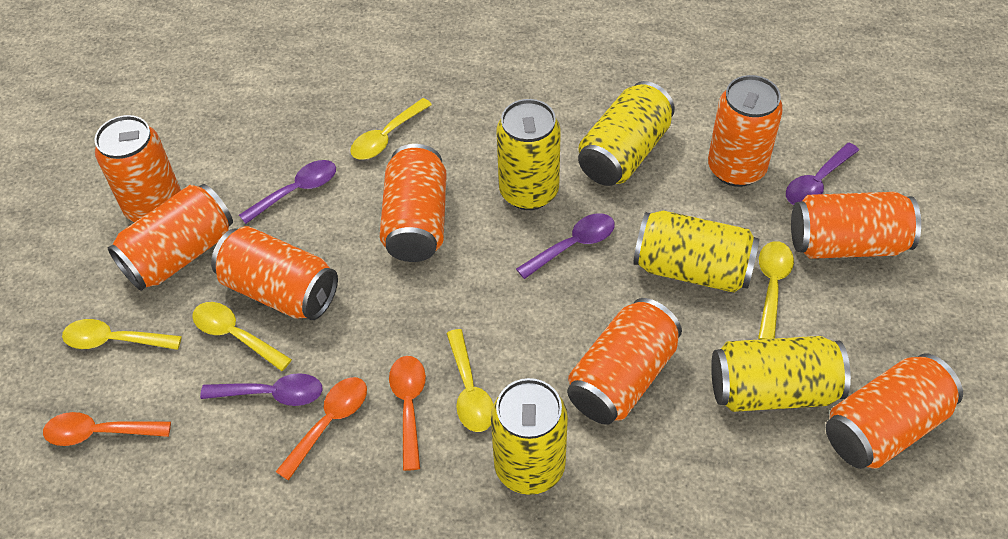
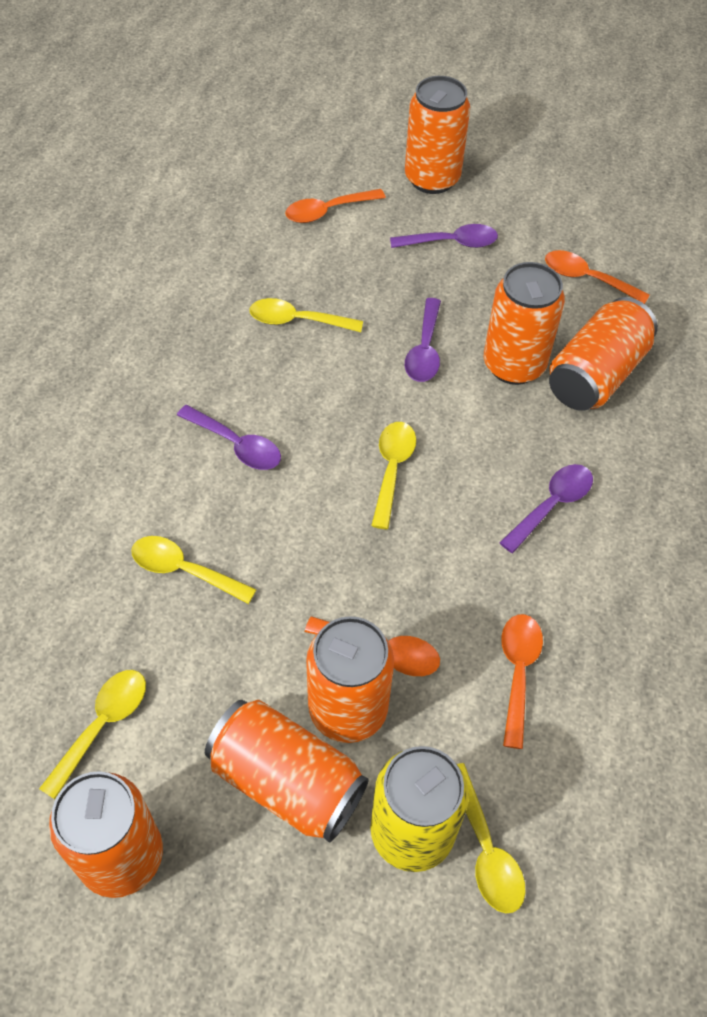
orange can: [94,115,181,222] [108,184,233,291] [211,226,338,320] [380,144,447,262] [567,298,682,425] [708,75,783,187] [791,192,921,259] [826,353,963,469] = 8 -> [49,771,163,898] [205,700,369,843] [306,616,394,743] [405,76,470,194] [484,262,565,385] [549,297,658,411] = 6
orange spoon: [43,412,171,446] [276,377,367,481] [389,356,426,471] = 3 -> [285,189,386,223] [305,616,440,676] [501,614,543,749] [545,250,650,304] = 4
yellow can: [491,378,568,495] [497,99,561,210] [578,81,675,186] [633,210,760,293] [711,336,851,412] = 5 -> [370,746,469,872] = 1

